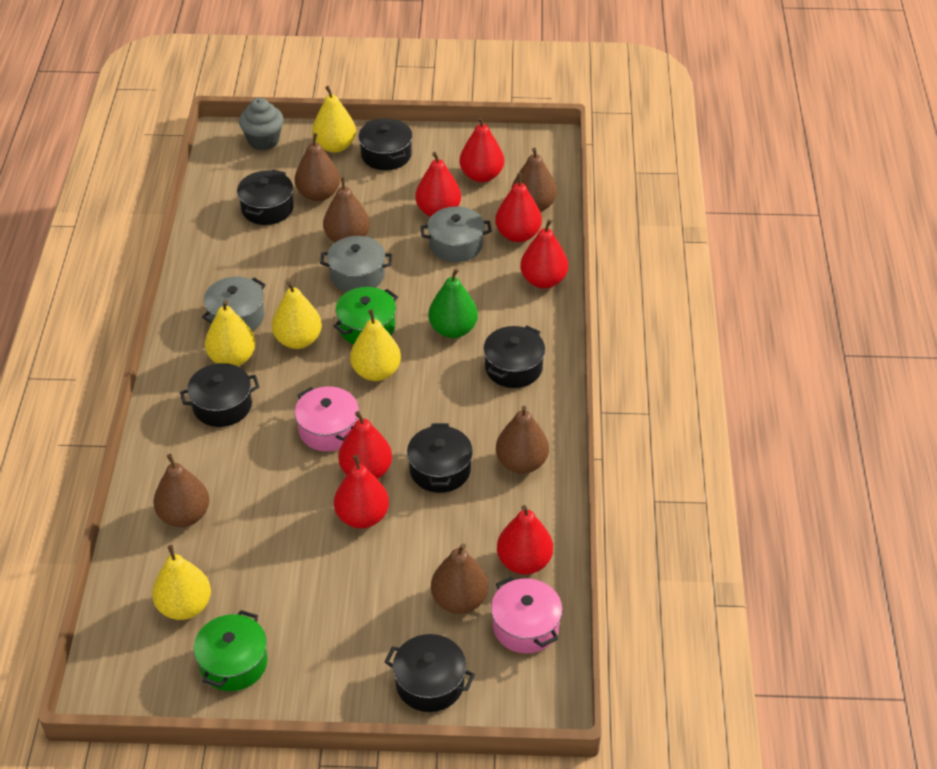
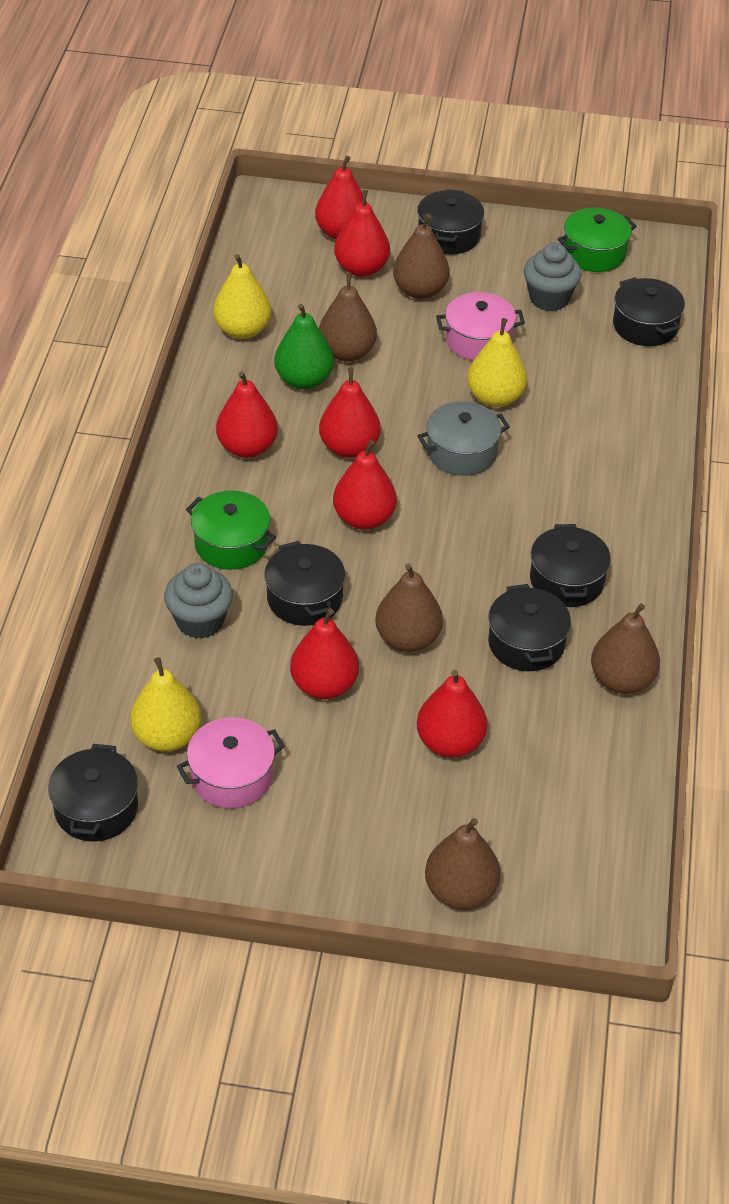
brown pear: [153,454,209,527] [295,133,340,201] [323,177,370,242] [431,544,488,614] [496,406,549,474] [511,148,557,212] = 6 -> [319,273,377,362] [375,563,443,652] [393,214,450,299] [425,818,500,909] [591,603,660,694] = 5
grey cupcake: [239,98,284,150] = 1 -> [164,563,233,639] [524,243,581,311] = 2
grey pot: [202,277,266,331] [320,236,393,292] [420,206,492,262] = 3 -> [417,401,510,476] = 1
yellow pear: [152,545,211,620] [205,300,256,366] [272,281,322,349] [312,86,356,153] [350,309,401,381] = 5 -> [130,657,201,752] [213,254,271,339] [467,318,527,407] = 3

